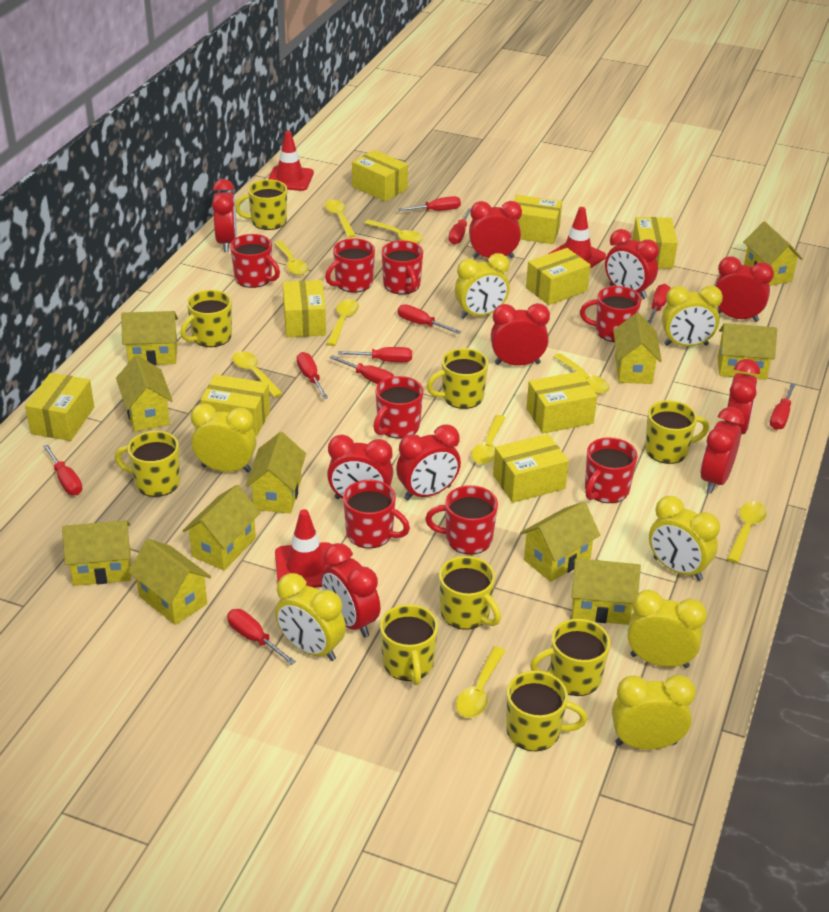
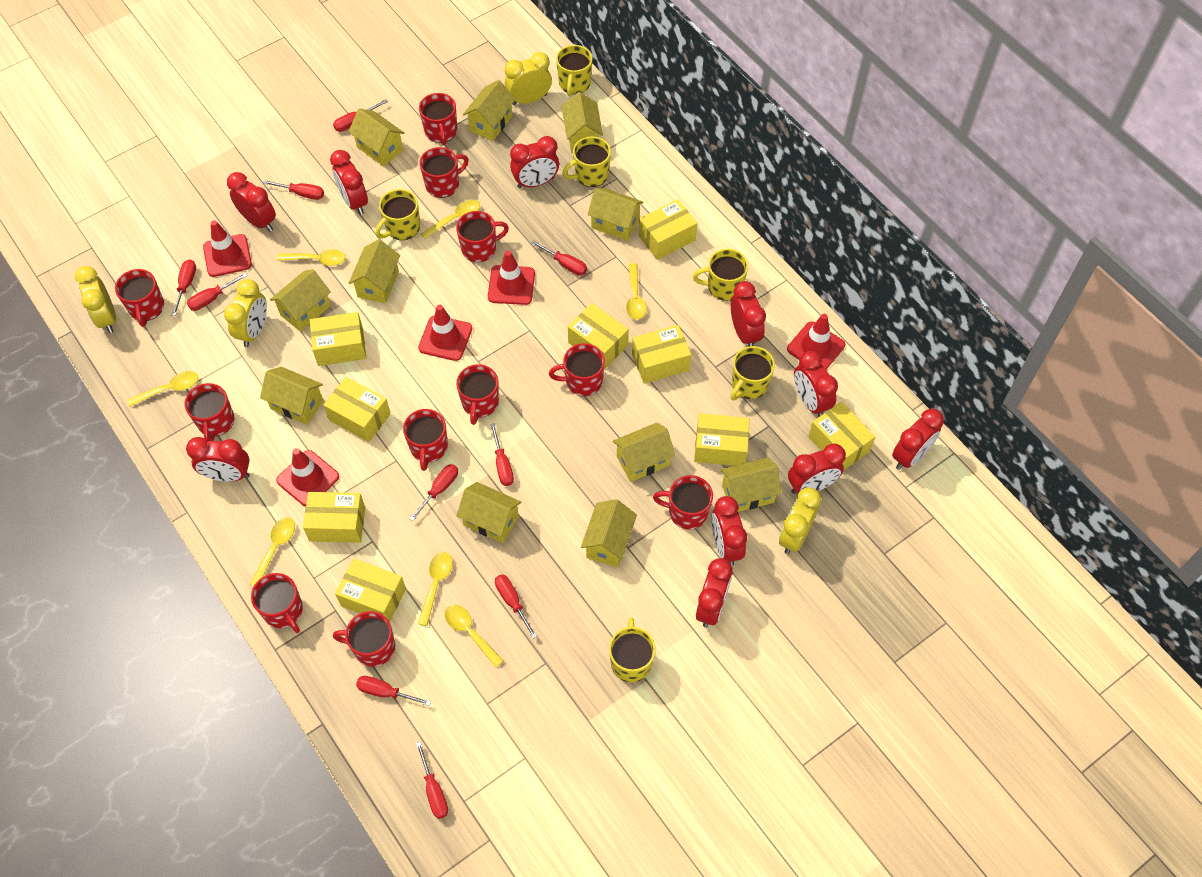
red mug: [230,234,280,288] [325,238,375,293] [343,480,410,549] [373,376,423,438] [382,240,423,295] [425,485,498,555] [580,286,641,342] [585,437,638,503] = 8 -> [115,269,164,327] [184,383,234,441] [251,573,303,633] [333,611,395,667] [403,409,448,471] [419,93,457,145] [419,147,469,198] [456,211,509,262] [456,364,499,425] [549,343,605,396] [653,475,713,530] = 11
red traffic cone: [268,131,314,191] [275,509,332,588] [549,207,606,268] = 3 -> [203,220,252,277] [276,448,339,507] [418,305,472,361] [488,250,535,305] [787,314,845,370] = 5
yellow clock: [191,403,256,473] [275,573,346,661] [455,253,510,319] [612,675,696,750] [627,590,707,668] [649,496,720,581] [662,286,723,347] = 7 -> [75,266,116,333] [224,279,267,347] [505,52,552,105] [779,487,821,554] = 4
yellow mug: [115,431,180,497] [180,290,232,347] [235,179,287,230] [380,604,438,685] [427,348,488,409] [439,556,501,630] [506,671,587,751] [530,619,610,696] [645,400,709,464] = 9 -> [375,189,420,240] [556,45,592,97] [562,136,611,187] [609,617,656,683] [693,249,748,301] [730,346,775,400] = 6
yellow spoon: [232,351,283,397] [274,241,308,275] [325,200,356,238] [326,299,359,346] [364,219,423,243] [456,646,505,718] [471,415,505,465] [553,353,610,394] [727,501,767,563] = 9 -> [127,371,198,407] [250,518,295,586] [277,249,345,266] [417,552,453,626] [421,200,480,239] [445,604,503,667] [626,263,647,320] = 7

